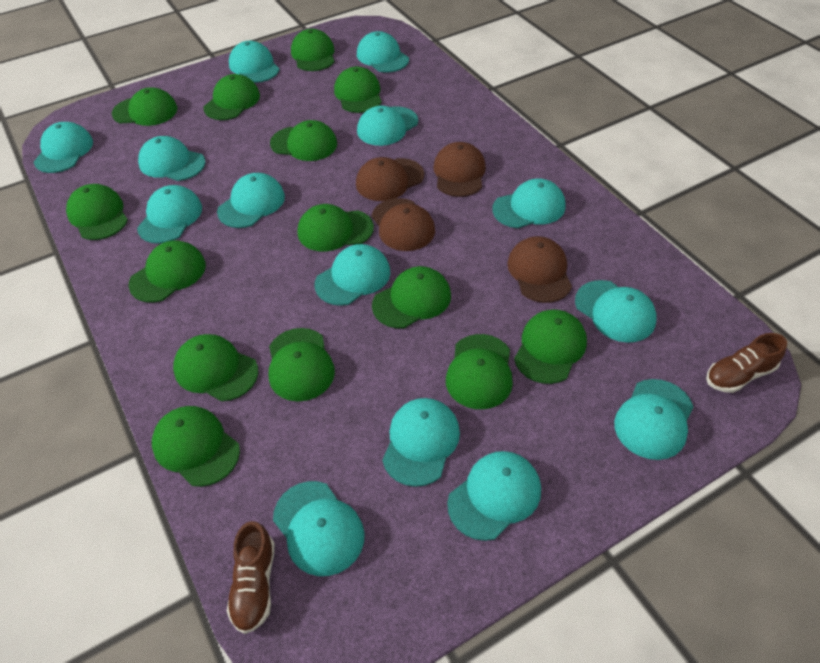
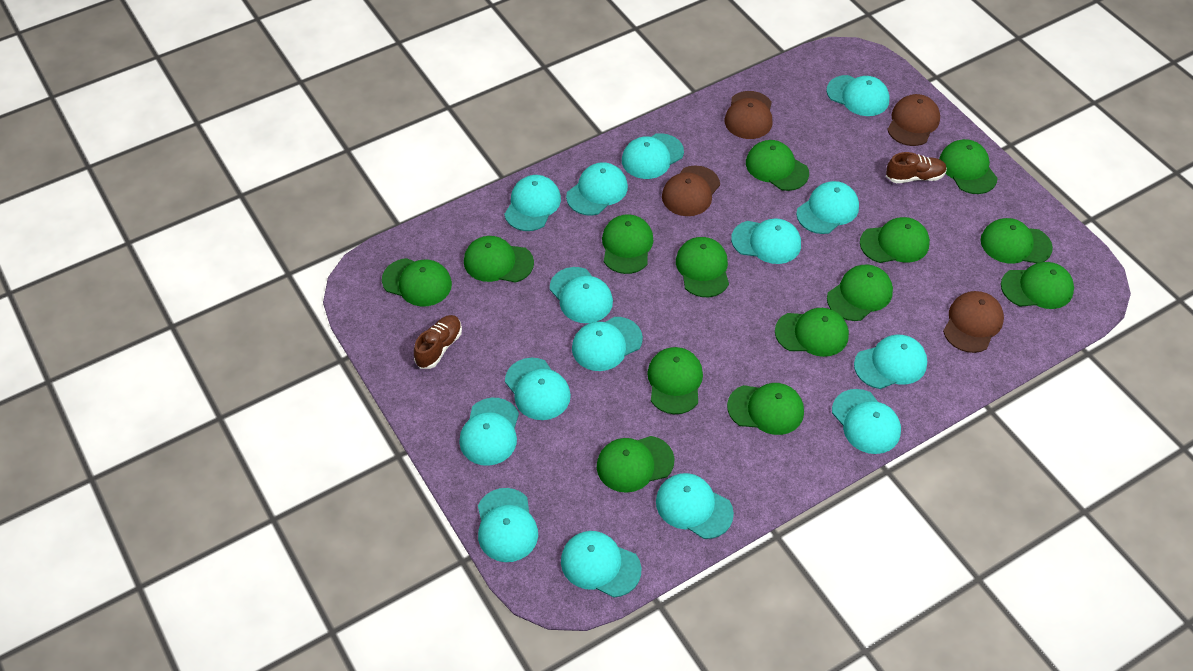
turquoise cap: [34,122,93,173] [137,185,202,244] [138,136,206,181] [217,173,285,228] [229,41,280,83] [273,481,365,576] [315,244,390,306] [357,31,409,72] [357,106,418,146] [382,398,460,487] [447,451,541,541] [492,179,566,228] [575,280,657,343] [614,379,693,460] = 14 -> [459,398,519,466] [478,488,538,562] [504,175,561,231] [505,358,571,420] [550,267,613,323] [561,531,641,598] [566,162,628,216] [572,317,643,371] [622,133,684,179] [656,473,734,539] [731,218,801,264] [796,181,859,234] [827,75,889,116] [832,389,901,454] [854,335,927,389] = 15

